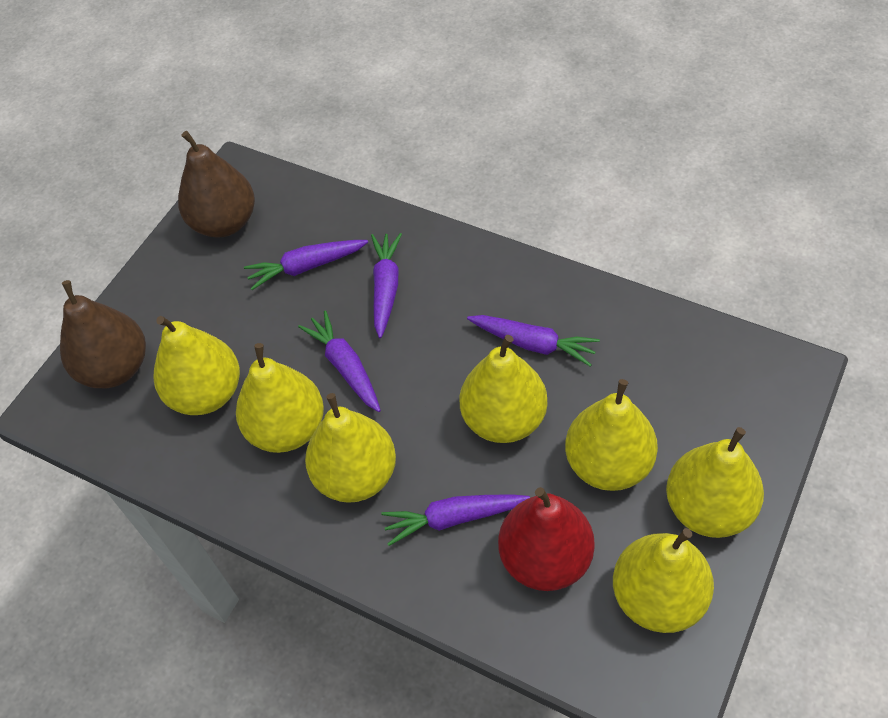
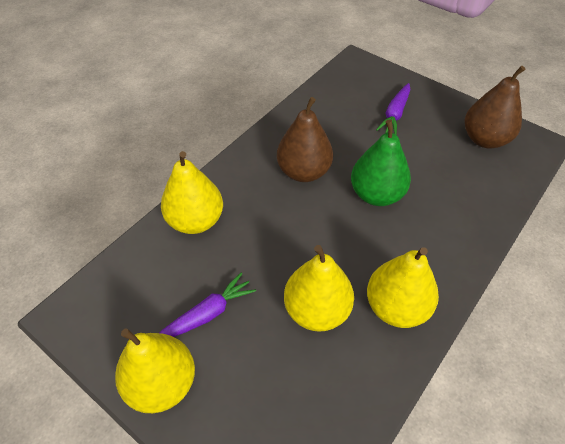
green pear: none = 0 -> [351,119,411,206] = 1
purple carrot: [244,240,368,290] [298,310,381,412] [371,233,402,338] [381,495,530,546] [467,315,600,367] = 5 -> [160,272,256,337] [376,83,410,135] = 2
red pear: [498,487,595,591] = 1 -> none = 0
yellow pear: [154,316,240,415] [236,343,324,453] [305,393,396,503] [460,335,547,443] [565,379,658,491] [613,528,714,633] [666,427,764,538] = 7 -> [115,328,195,413] [161,151,223,234] [284,245,354,332] [367,247,439,328] = 4

